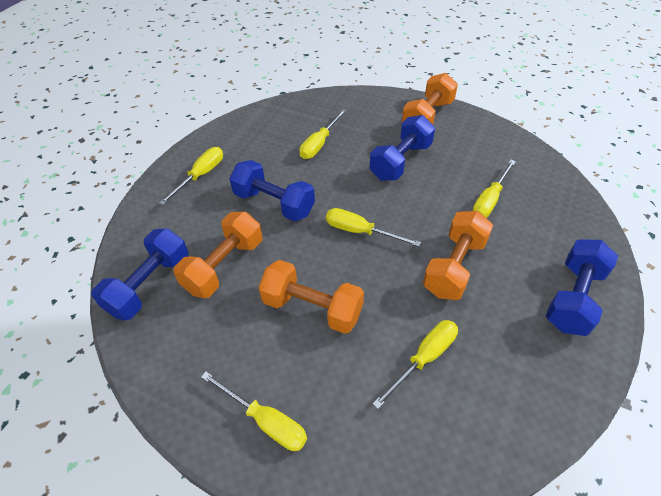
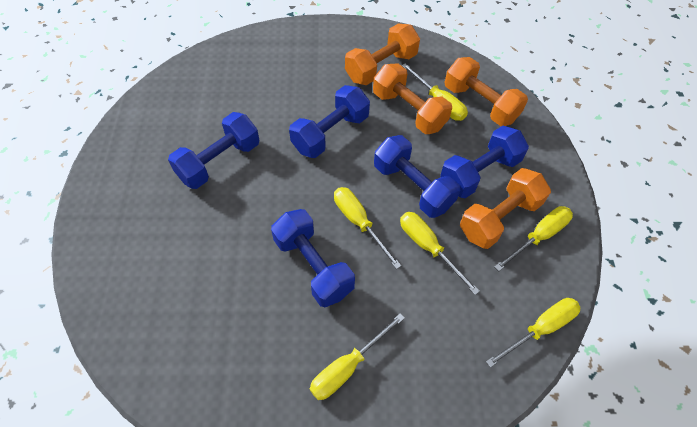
blue dumbbell: [91,228,188,321] [229,160,315,222] [370,115,435,181] [546,240,618,336] = 4 -> [168,112,259,189] [271,209,355,307] [289,85,370,158] [374,135,460,218] [440,126,529,198] = 5

